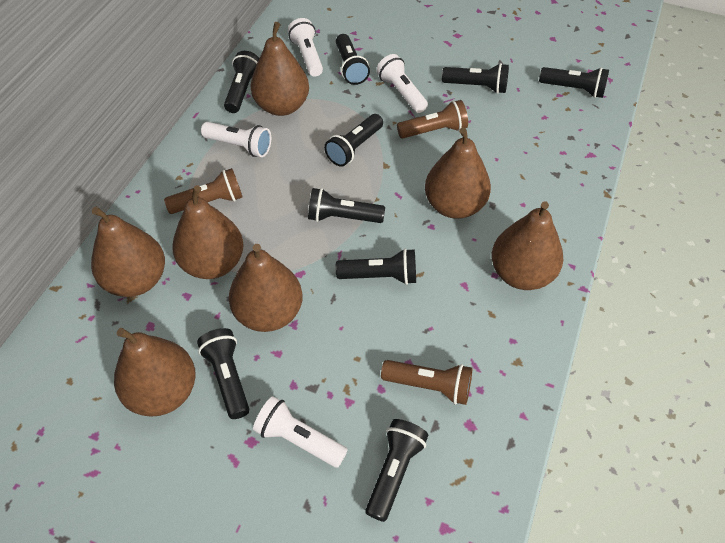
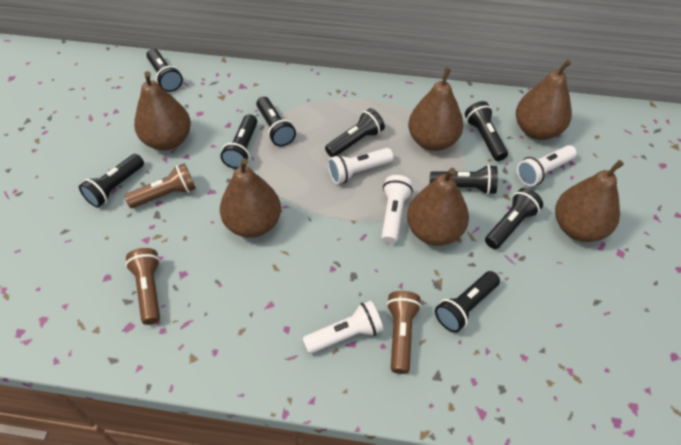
brown pear: [91,207,165,297] [114,328,196,417] [172,185,244,279] [229,244,303,332] [250,22,309,116] [425,127,491,219] [492,201,563,290] = 7 -> [134,71,191,150] [220,158,281,238] [407,168,469,246] [408,68,464,151] [516,60,572,140] [555,160,624,242] = 6

